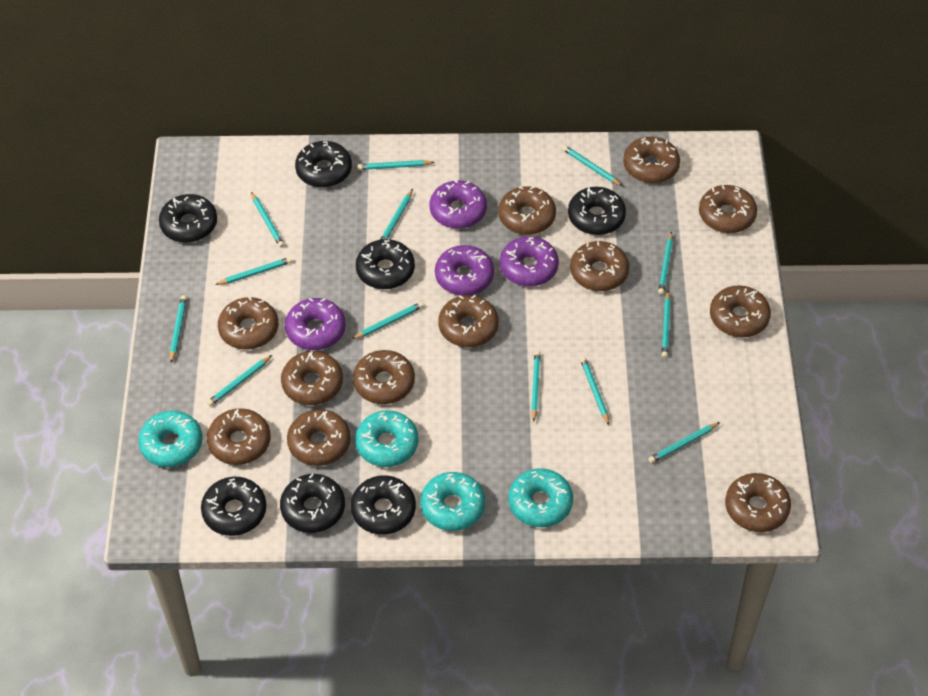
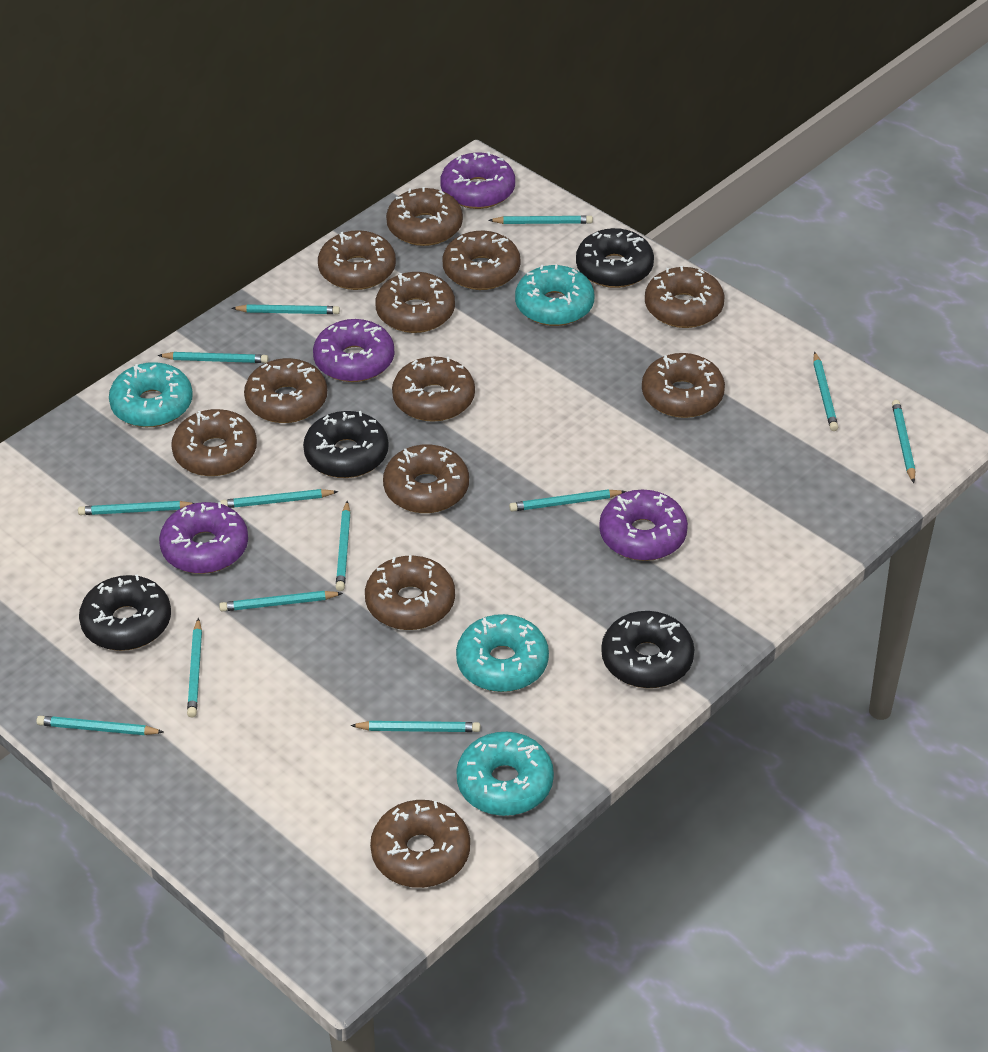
black donut: [159,194,217,243] [201,477,266,536] [280,474,345,533] [295,141,352,188] [351,475,416,535] [356,239,415,289] [568,187,626,235] = 7 -> [79,574,171,651] [303,411,389,478] [576,228,654,288] [601,611,695,688] = 4

